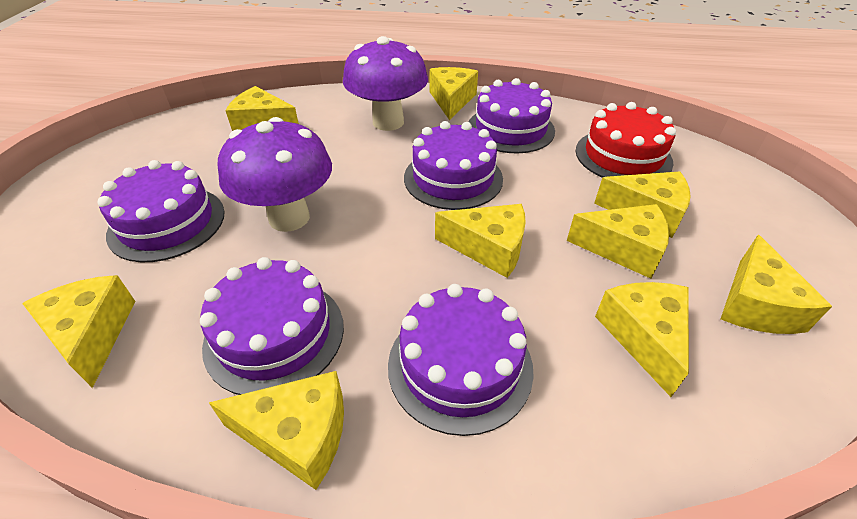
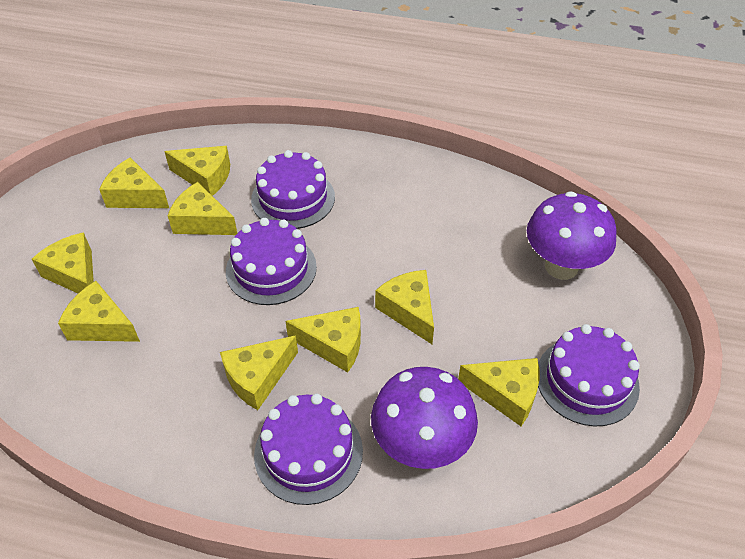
purple cake: [98,160,225,262] [200,257,344,395] [388,284,534,436] [404,121,503,210] [469,78,555,153] = 5 -> [226,218,317,305] [251,150,335,229] [254,393,363,505] [538,324,640,426] = 4
red cake: [576,102,676,178] = 1 -> none = 0

